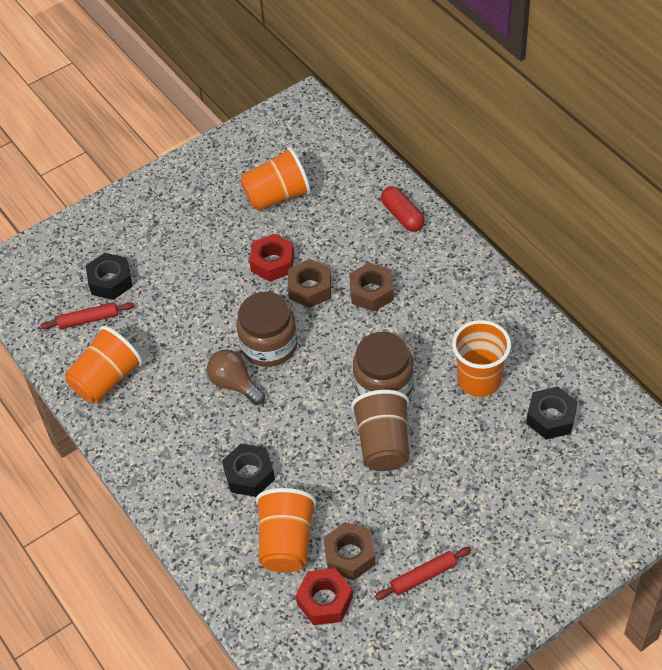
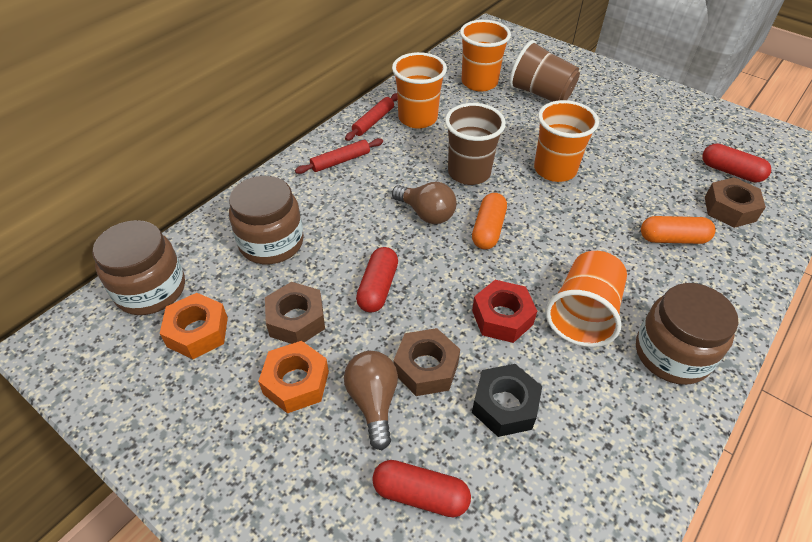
black nut: [86,253,133,300] [222,444,275,497] [526,386,578,439] = 3 -> [472,364,542,437] = 1
brown cup: [351,390,409,471] = 1 -> [445,103,506,185] [509,40,580,102] = 2
brown jar: [237,292,297,367] [353,332,414,397] = 2 -> [92,220,185,315] [229,176,304,264] [636,283,738,385] = 3
brown light bulb: [207,349,265,405] = 1 -> [344,351,398,450] [392,182,457,224] = 2
orange capsule: none = 0 -> [472,193,507,249] [641,216,715,244] = 2
orange nut: none = 0 -> [160,293,228,359] [258,341,329,413] = 2
red capsule: [381,186,425,232] = 1 -> [356,247,398,313] [372,460,471,517] [702,143,771,183] = 3
red nut: [249,234,294,282] [296,568,353,625] = 2 -> [472,280,537,343] = 1

